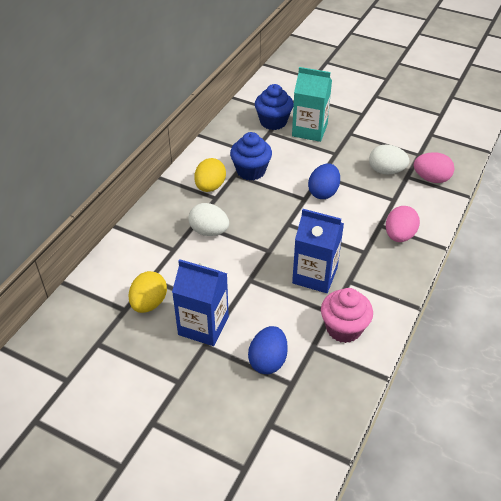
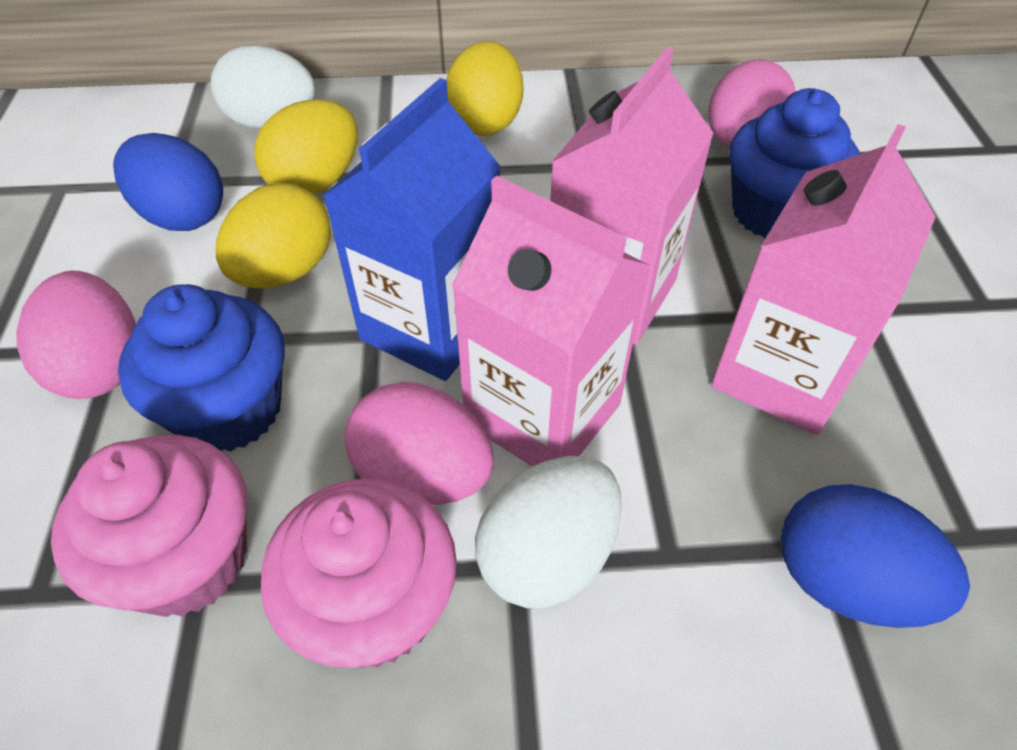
blue carton: [172,259,229,346] [292,209,344,293] = 2 -> [323,78,501,381] = 1
pink carton: none = 0 -> [452,175,650,466] [550,48,714,344] [711,124,936,435] = 3
pink cupcake: [321,288,373,343] = 1 -> [51,435,248,617] [261,478,457,668] = 2
pink egg: [386,206,420,242] [414,152,455,183] = 2 -> [16,271,136,399] [345,382,494,505] [708,59,796,147] = 3
turquoise carton: [292,67,332,142] = 1 -> none = 0
yellow egg: [128,271,167,313] [194,158,226,192] = 2 -> [216,183,331,288] [254,100,358,195] [446,41,523,136] = 3

